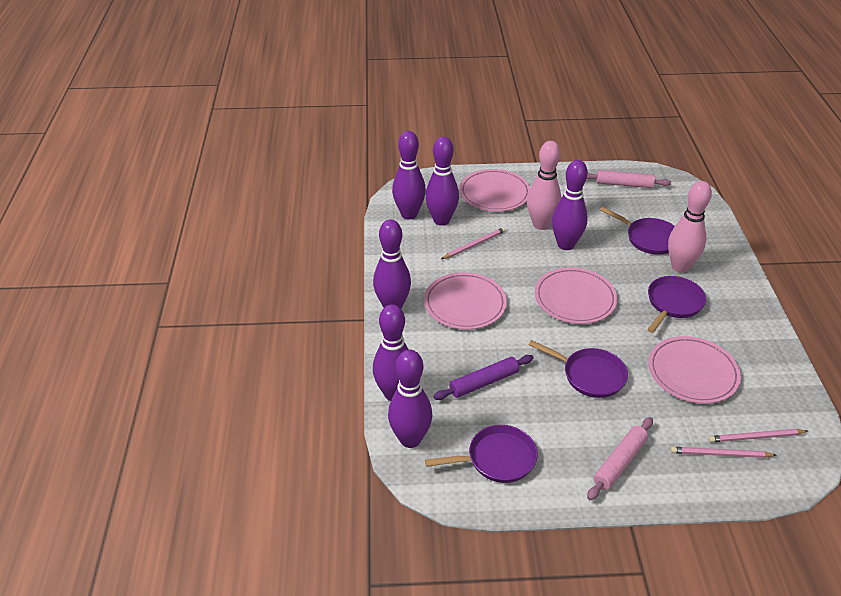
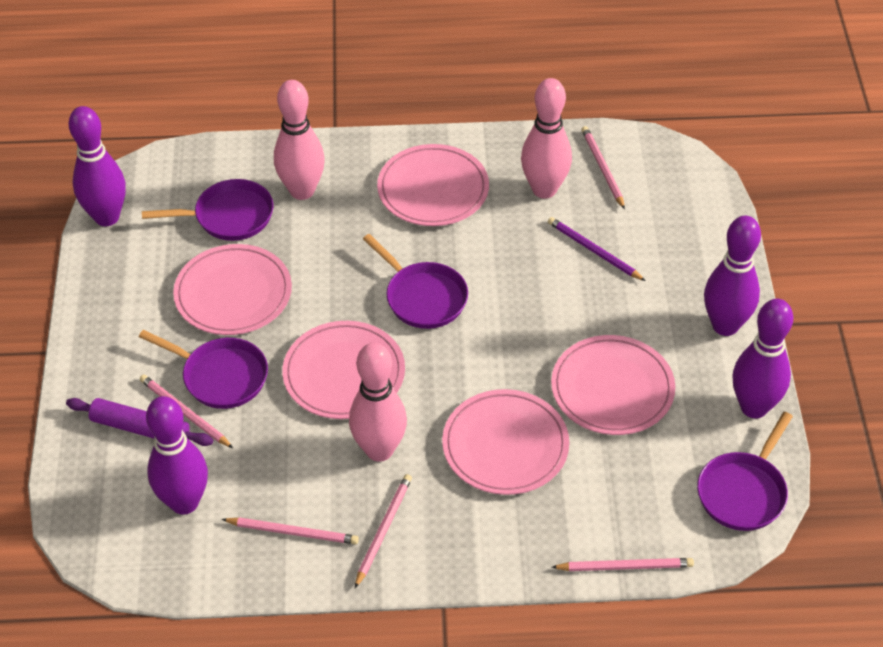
pink bowling pin: [527,141,561,230] [668,181,712,273] = 2 -> [274,80,325,200] [349,343,407,462] [521,78,572,199] = 3
pink pencil: [441,227,506,259] [671,447,776,458] [709,429,808,442] = 3 -> [140,375,233,448] [222,517,359,545] [355,474,412,588] [552,558,694,571] [581,126,625,209] = 5
pink plate: [424,272,507,330] [459,169,530,212] [535,267,618,324] [648,336,741,404] = 4 -> [173,244,292,335] [282,321,405,419] [377,144,489,226] [442,389,569,495] [551,335,675,435] = 5
pink rolling pin: [587,170,671,188] [587,417,653,500] = 2 -> none = 0
purple bowling pin: [373,219,411,309] [373,304,409,401] [388,350,432,448] [392,131,426,219] [425,136,459,226] [552,160,588,250] = 6 -> [69,106,126,226] [146,396,208,515] [704,216,761,336] [732,299,793,418] = 4
purple pencil: none = 0 -> [548,217,645,281] = 1

